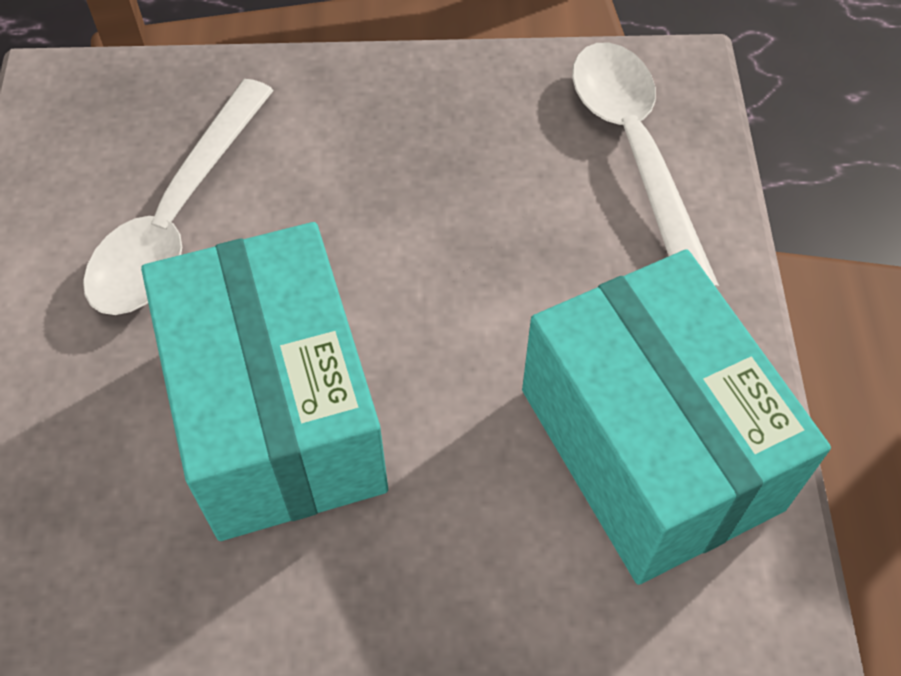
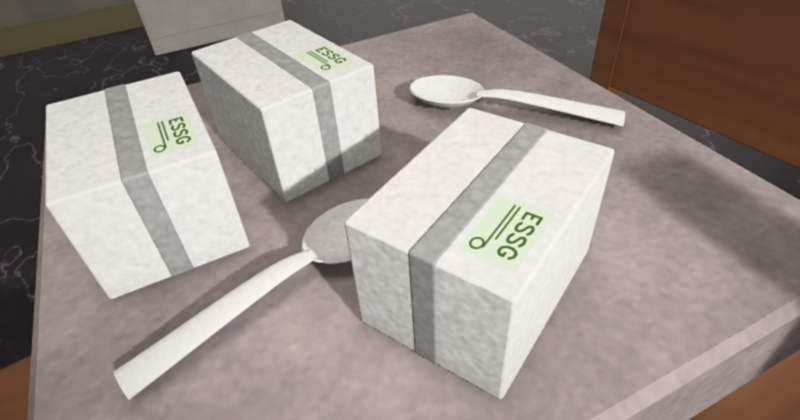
turquoise box: [141,222,388,541] [522,249,831,585] = 2 -> none = 0
white box: none = 0 -> [45,71,250,299] [192,20,382,202] [344,108,614,399] = 3

